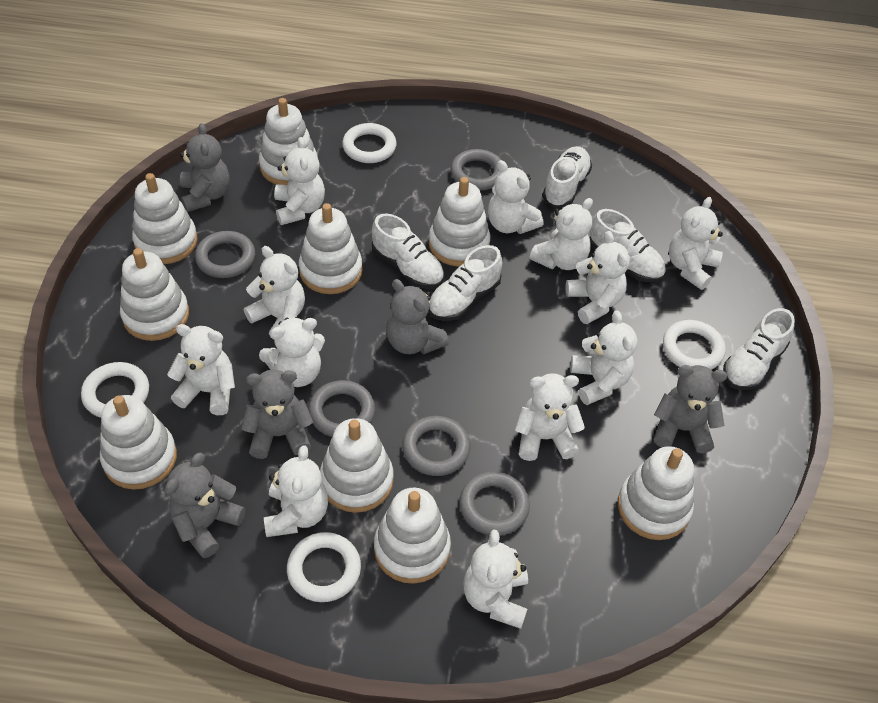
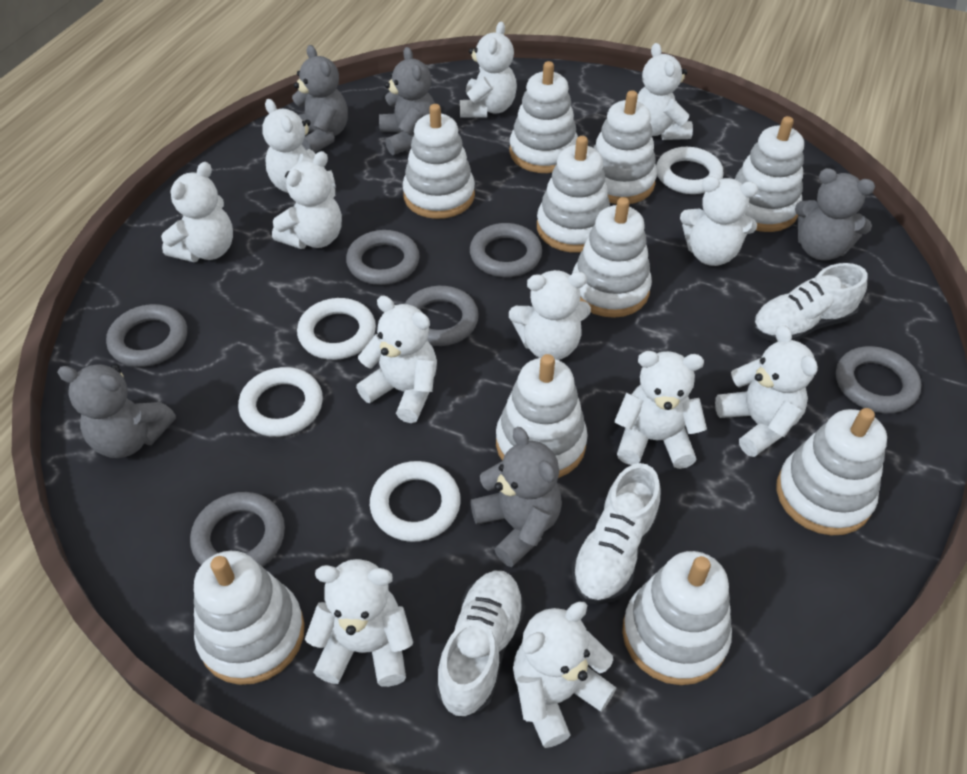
grey ring: [195,231,255,278] [308,380,375,437] [402,416,470,476] [451,149,501,191] [459,471,530,536] = 5 -> [106,304,187,367] [190,492,285,567] [346,230,420,285] [405,286,479,346] [470,223,542,277] [836,346,921,413] = 6
white shoe: [372,213,444,289] [428,245,502,321] [542,146,592,207] [590,209,666,282] [723,308,795,390] = 5 -> [436,571,526,718] [571,463,660,605] [752,263,867,343] = 3
white stacking toy: [100,395,177,490] [120,248,189,341] [132,173,198,264] [259,98,317,185] [299,203,363,294] [320,418,394,513] [374,488,451,584] [429,177,490,267] [618,446,694,540] = 9 -> [194,551,305,685] [402,104,475,219] [496,354,588,478] [509,61,578,173] [537,136,610,253] [572,197,652,318] [594,90,657,204] [622,551,732,685] [735,116,804,232] [776,408,887,535] = 10

